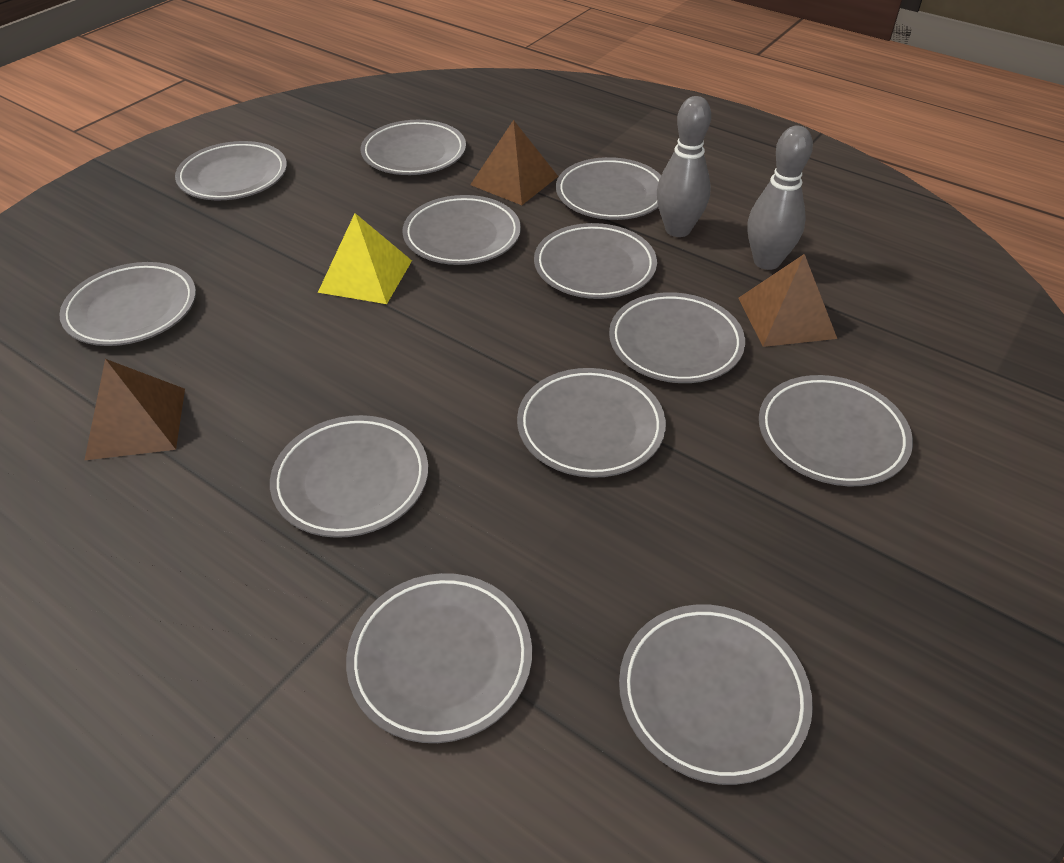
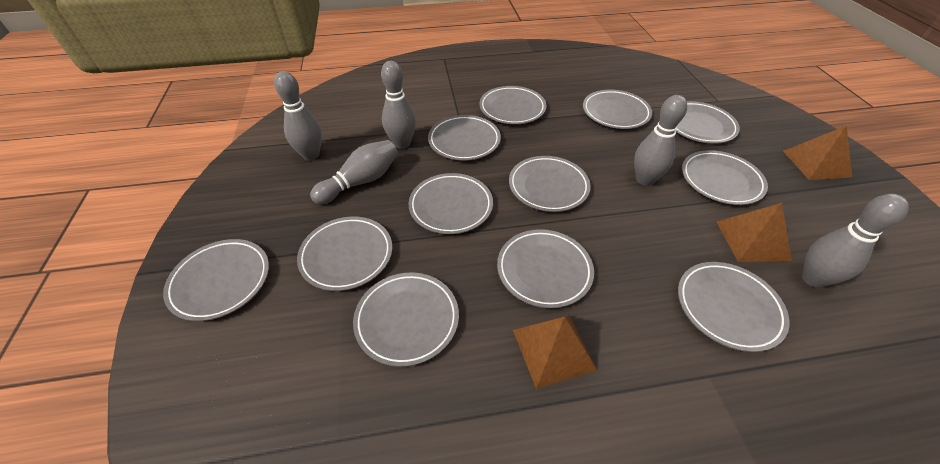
grey bowling pin: [657,96,711,237] [748,126,813,270] = 2 -> [274,71,322,160] [310,140,398,205] [381,61,416,149] [634,95,687,186] [802,194,909,288] = 5
yellow pyramid: [318,213,412,304] = 1 -> none = 0

